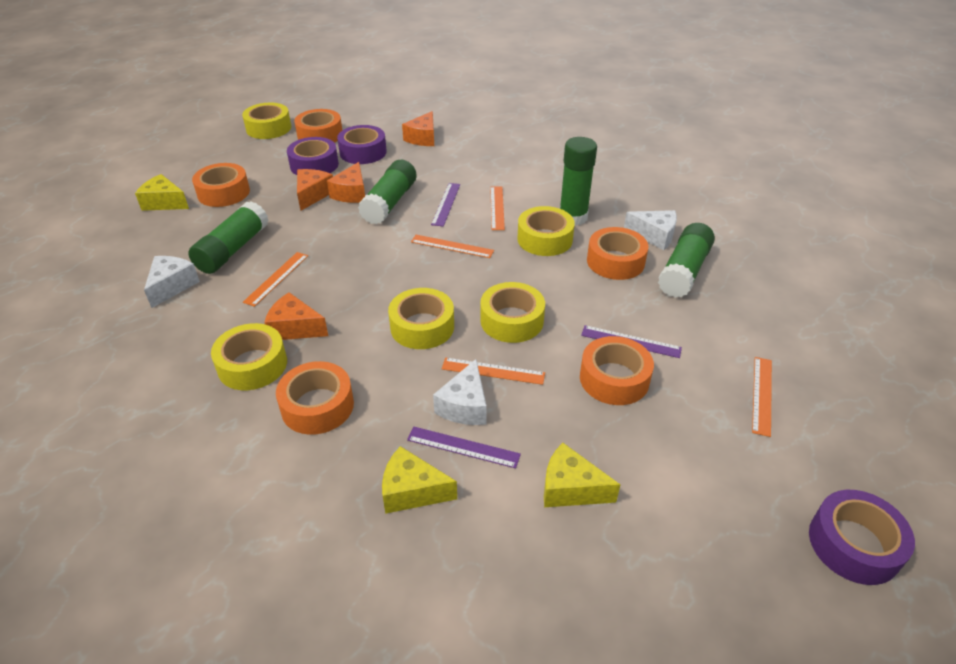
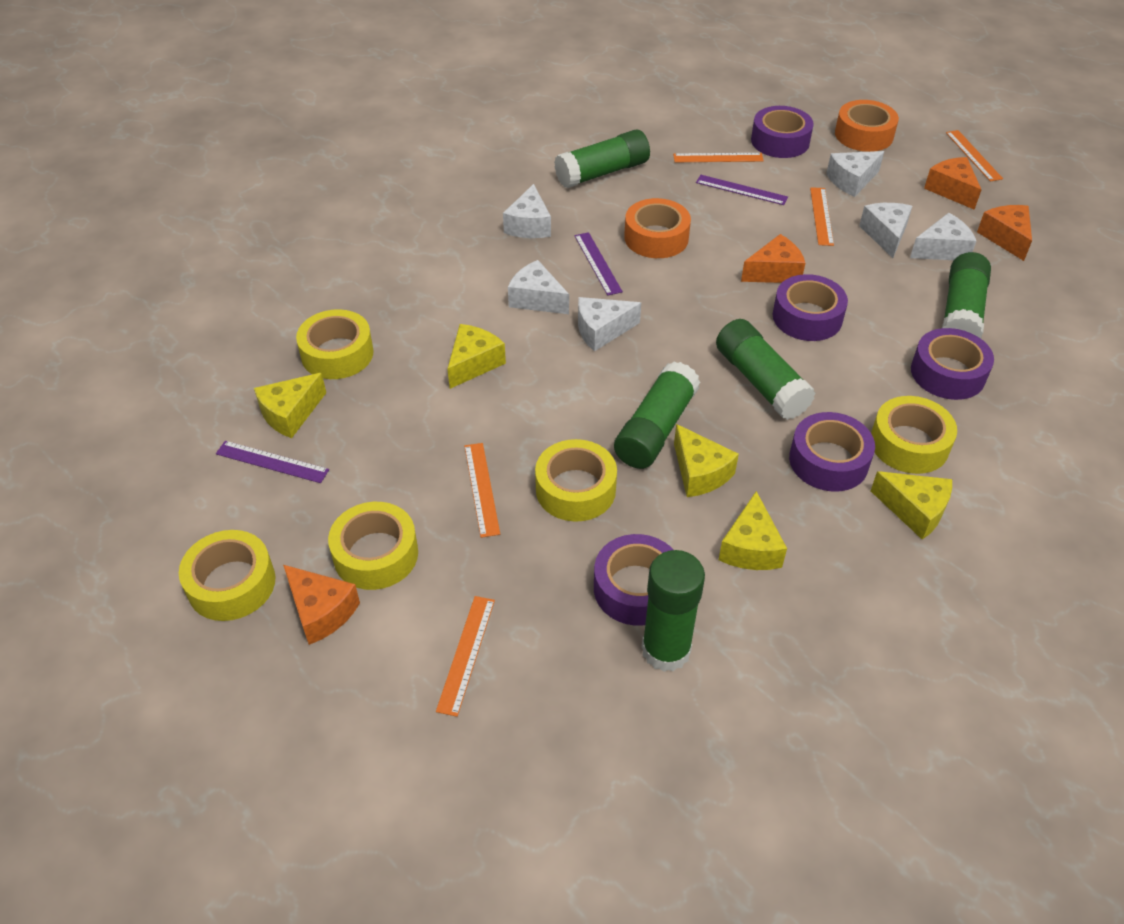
green glue stick: [188,201,269,274] [358,160,416,225] [560,137,597,226] [658,223,715,298] = 4 -> [554,130,650,188] [614,361,700,469] [642,550,705,672] [716,319,815,420] [942,252,991,339] = 5
orange tape: [192,163,250,207] [276,361,354,435] [294,109,342,143] [580,336,654,405] [587,227,648,280] = 5 -> [624,198,691,258] [835,100,899,152] = 2
purple tape: [287,137,339,175] [337,125,387,164] [809,490,915,585] = 3 -> [594,534,673,626] [751,106,814,158] [772,274,848,341] [789,412,875,491] [911,328,994,400] = 5
white cheese: [144,256,200,308] [433,359,487,425] [624,210,677,250] = 3 -> [503,184,551,238] [508,260,569,314] [578,297,641,351] [826,151,884,197] [859,203,912,258] [910,213,976,260] = 6
yellow cheese: [135,174,189,211] [382,446,457,514] [544,443,621,507] = 3 -> [254,373,326,438] [448,324,506,389] [674,424,739,497] [719,491,787,570] [871,471,952,539] = 5

